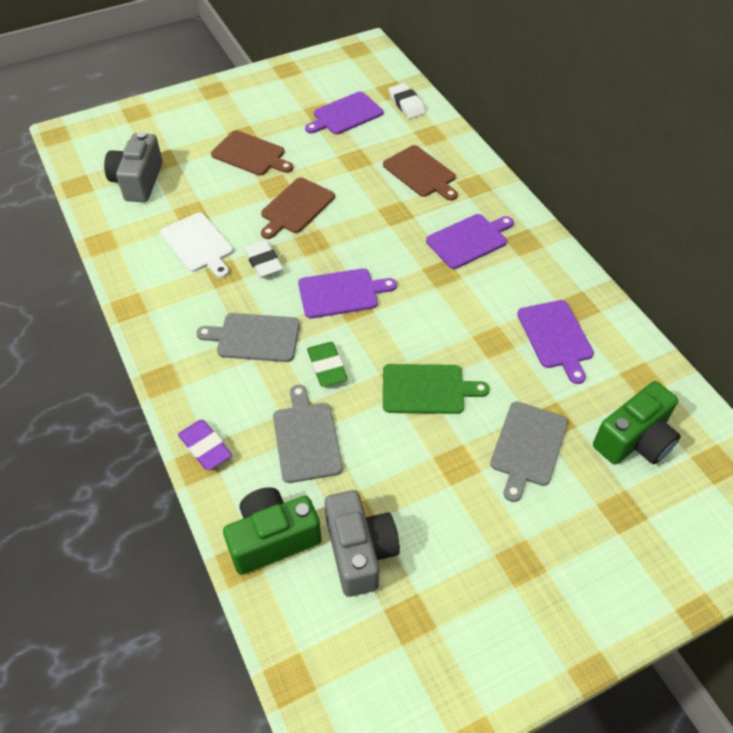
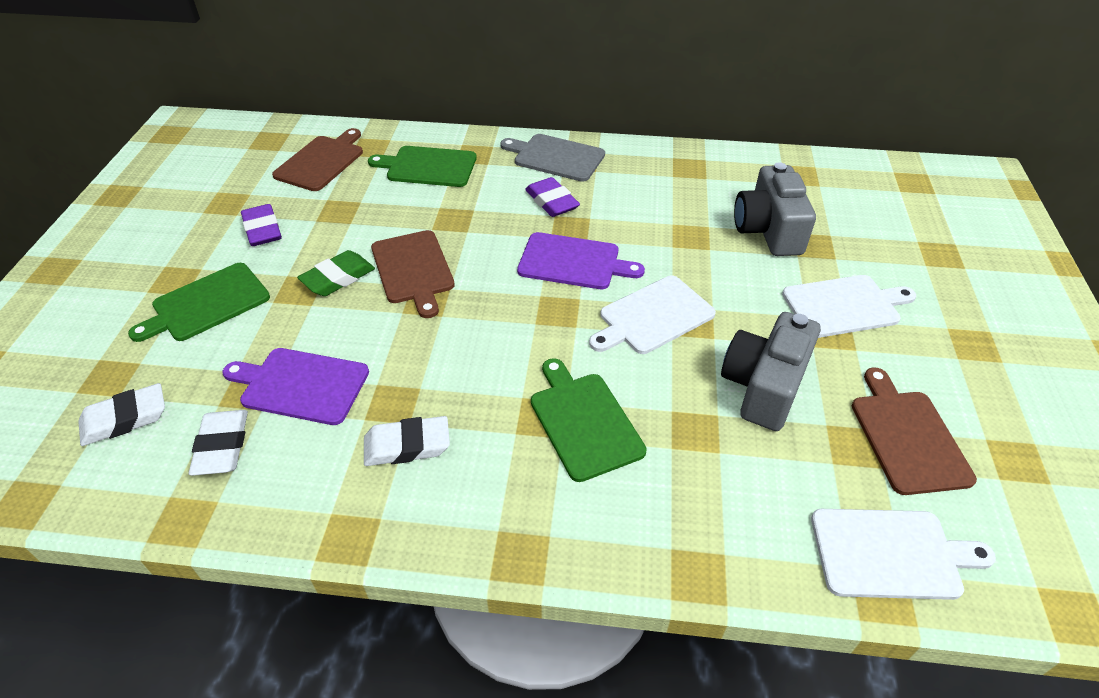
green camera: [223,487,322,575] [593,381,681,465] = 2 -> none = 0
green cutting board: [383,364,490,414] = 1 -> [128,263,270,342] [368,146,477,187] [531,358,647,482] = 3
grey cutting board: [196,313,300,362] [273,385,343,483] [490,401,568,502] = 3 -> [500,134,605,182] = 1
purple cutting board: [298,268,397,319] [305,92,383,134] [426,214,514,269] [517,300,594,384] = 4 -> [222,348,369,425] [517,232,645,289] = 2
purple eraser: [178,420,232,470] = 1 -> [241,204,282,246] [525,177,580,217] = 2
white cutting board: [160,212,233,278] = 1 -> [589,276,716,354] [782,275,916,338] [811,509,996,600] = 3
white eraser: [243,240,283,278] [389,83,426,119] = 2 -> [78,383,165,446] [189,410,248,476] [364,416,450,466] = 3

